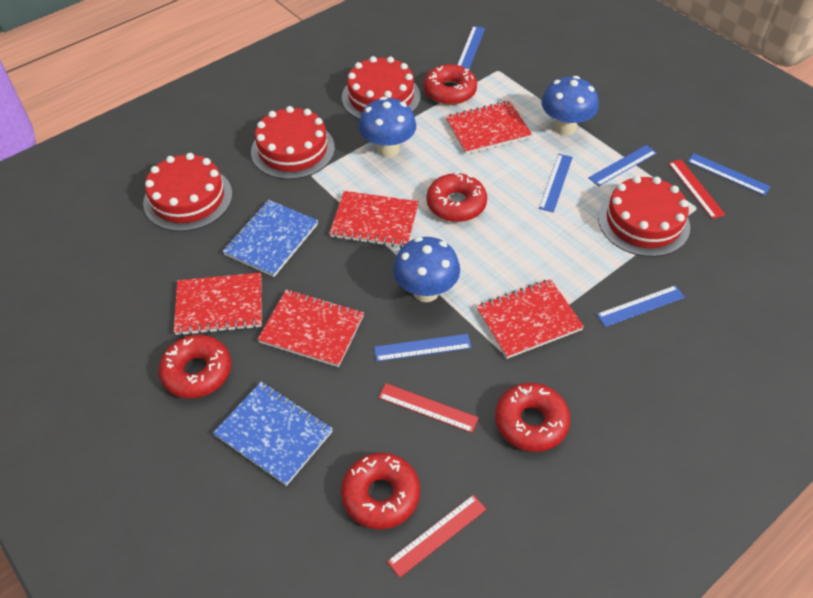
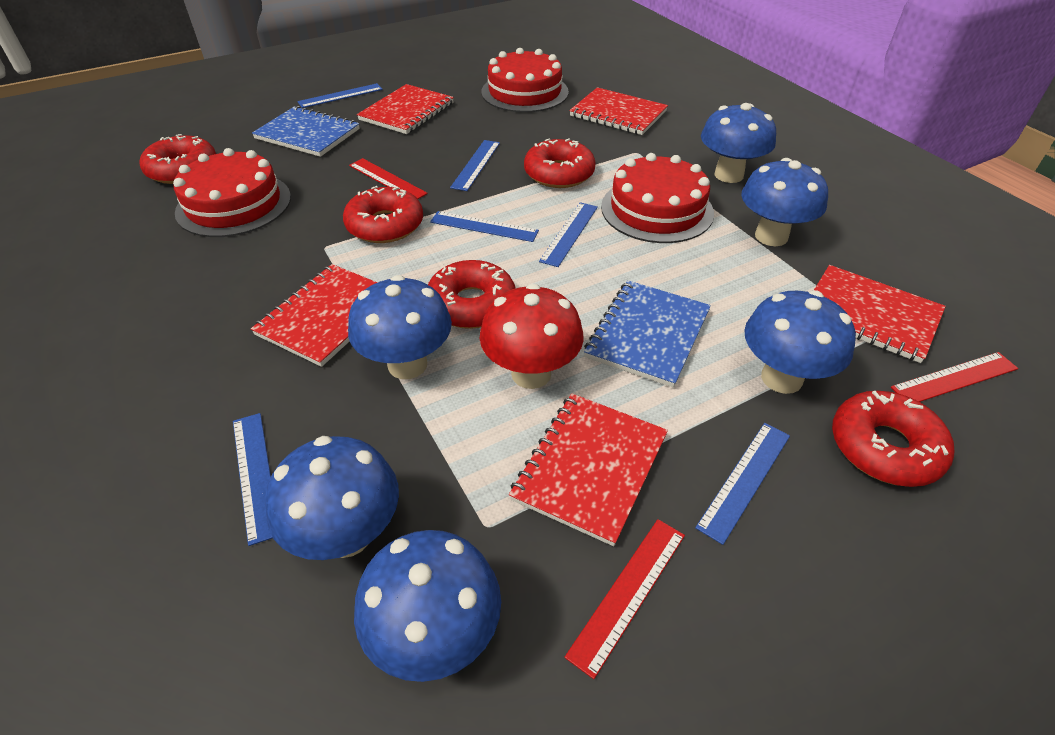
blue mushroom: [359,97,416,158] [393,237,460,302] [541,76,599,136] = 3 -> [265,436,399,560] [348,275,452,379] [354,530,501,682] [701,103,776,183] [741,158,828,246] [744,290,856,394] = 6
red cake: [143,153,232,231] [251,106,335,179] [342,56,421,120] [598,176,690,257] = 4 -> [173,148,291,237] [481,48,569,112] [601,153,714,243] = 3
red mushroom: none = 0 -> [479,284,584,389] = 1

